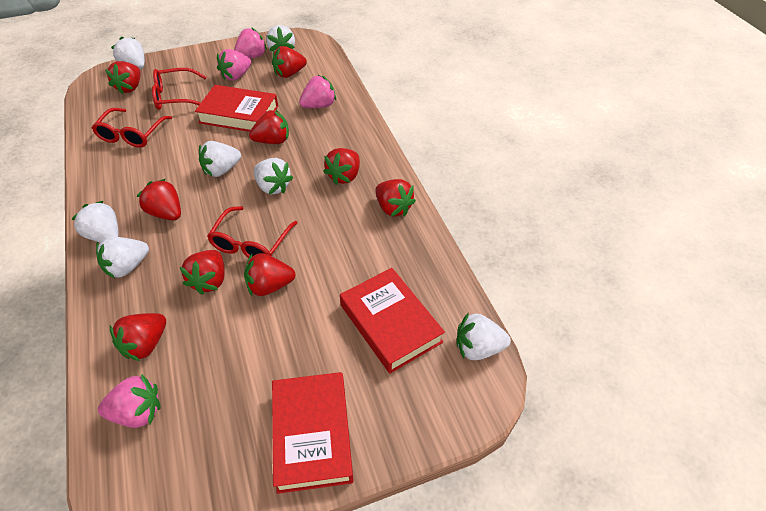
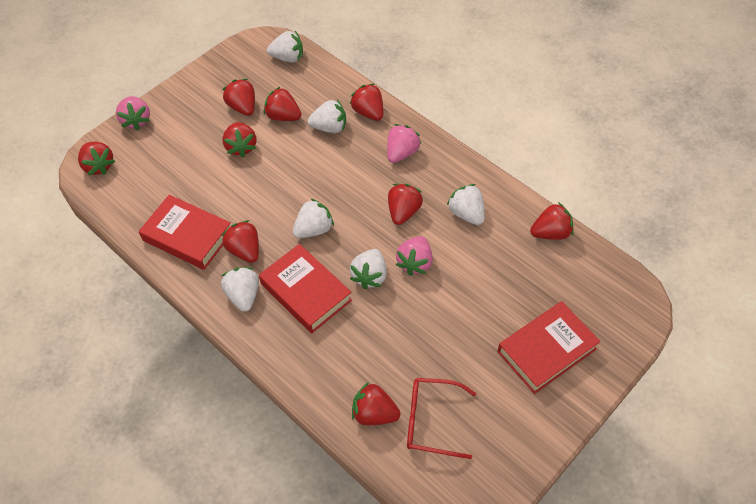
pink strawberry: [98,374,161,428] [217,49,251,81] [234,27,267,59] [299,75,336,108] = 4 -> [116,96,150,130] [387,124,421,163] [396,236,433,276] = 3
red glasses: [92,108,172,148] [152,68,207,110] [207,206,297,258] = 3 -> [407,378,476,459] = 1
white strawberry: [71,201,119,242] [96,237,149,279] [111,36,145,69] [199,141,241,177] [254,158,293,195] [266,25,295,52] [457,312,511,360] = 7 -> [221,267,259,312] [267,31,303,63] [293,198,334,238] [308,99,346,133] [350,249,387,289] [447,184,485,225] = 6

